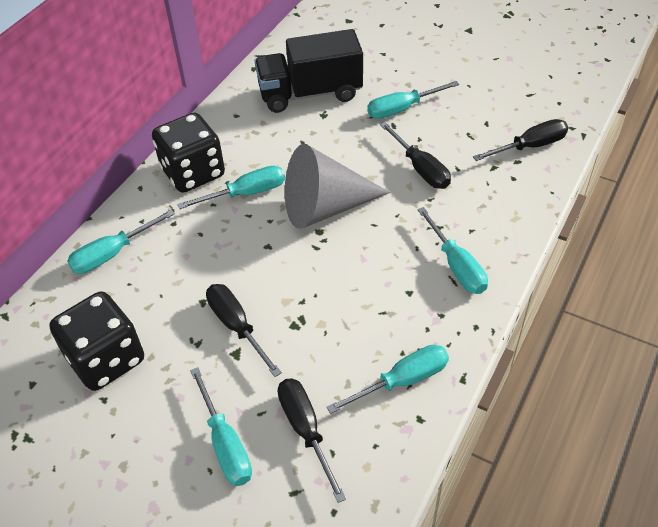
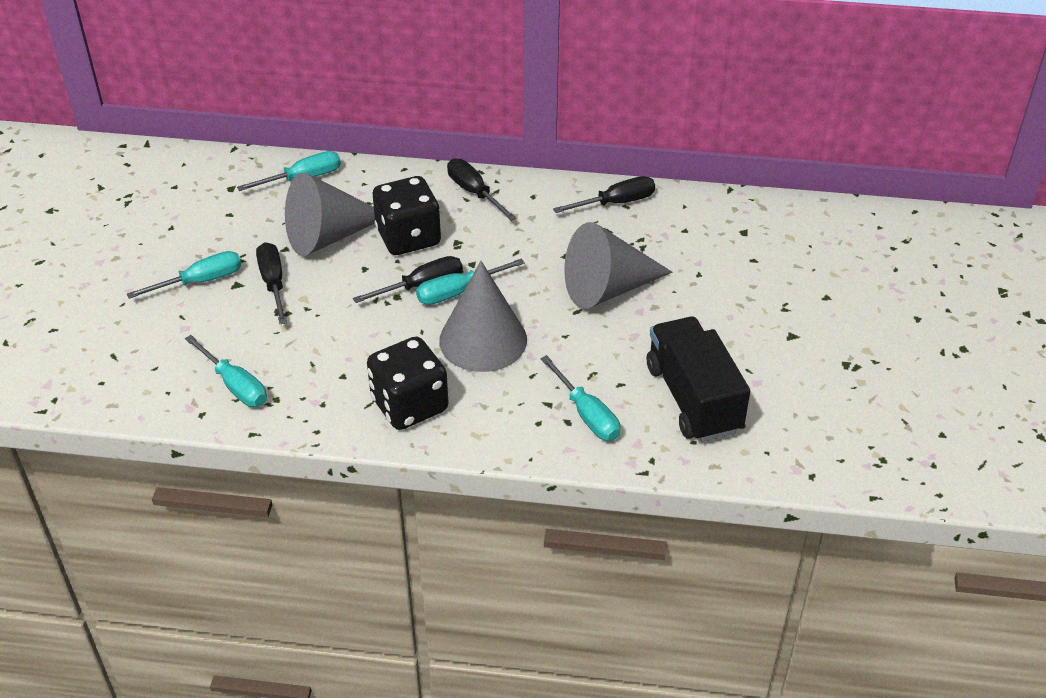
grey cone: [285,144,390,229] = 1 -> [285,172,375,256] [439,261,527,372] [564,222,672,309] = 3
turquoise screwdriver: [67,210,175,274] [177,166,285,209] [190,367,252,486] [327,344,449,414] [367,81,459,119] [418,207,488,294] = 6 -> [127,251,241,299] [185,335,267,407] [237,151,341,191] [416,259,525,305] [541,355,620,441] = 5

